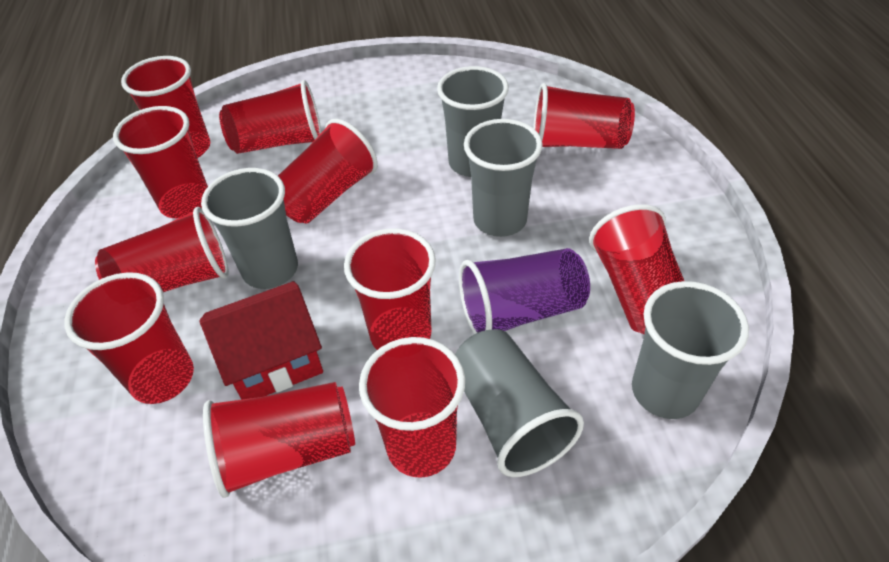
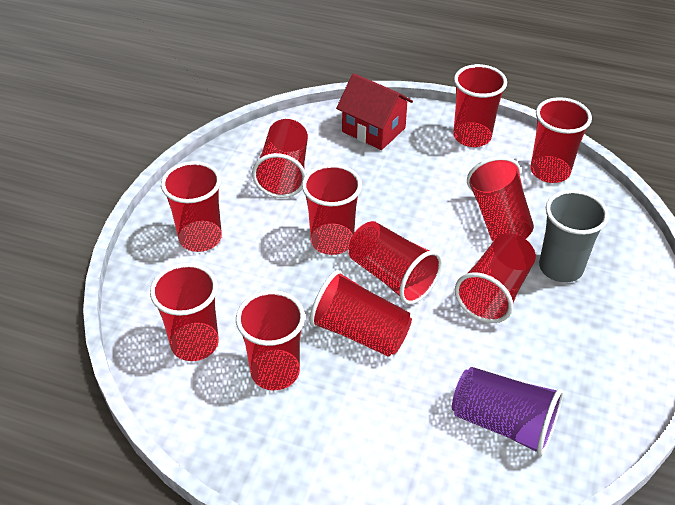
grey cup: [201,168,298,289] [437,66,509,177] [455,329,584,477] [464,119,543,237] [632,281,749,419] = 5 -> [539,190,609,283] = 1

